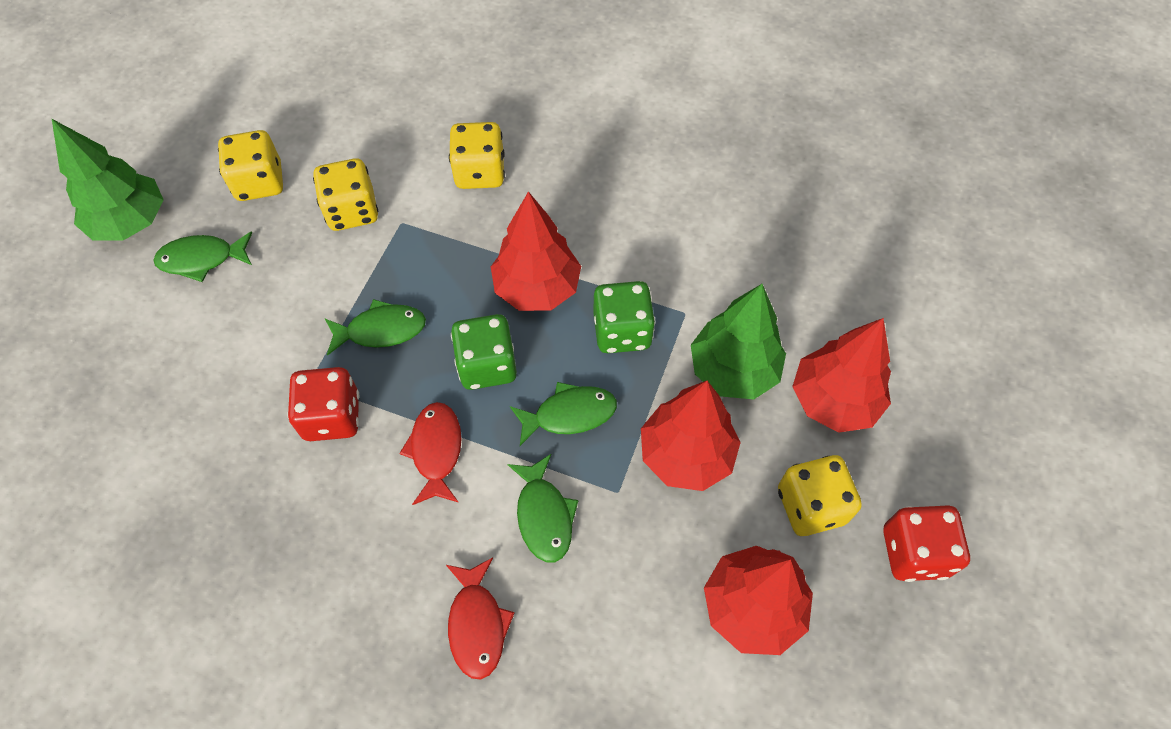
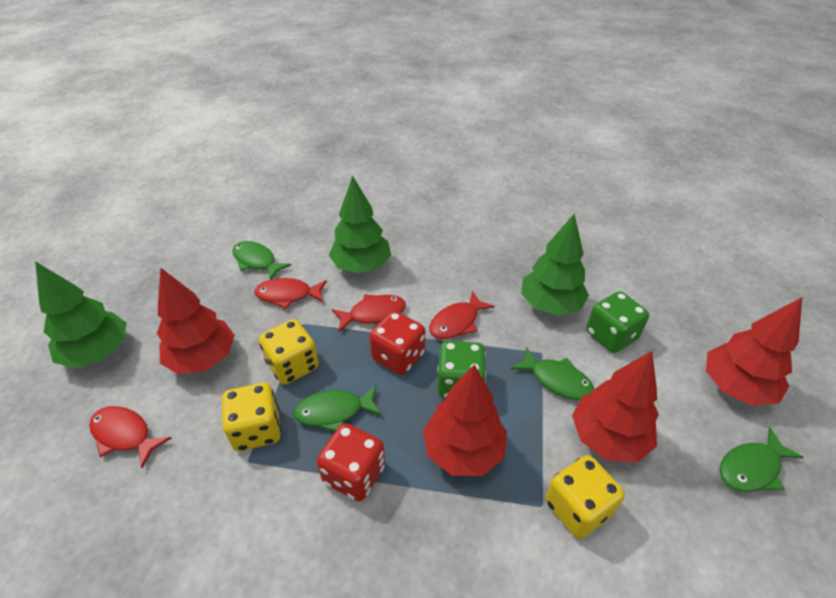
green tree: [52,119,164,240] [691,284,786,399] = 2 -> [35,261,127,368] [329,175,391,273] [521,214,589,315] = 3
red fish: [399,402,462,505] [446,558,515,679] = 2 -> [89,406,171,468] [254,278,327,309] [332,294,406,332] [429,291,495,339] = 4
yellow dice: [218,130,283,201] [313,158,378,231] [449,122,505,189] [778,455,862,536] = 4 -> [222,383,281,451] [259,319,319,385] [545,455,625,539] = 3

